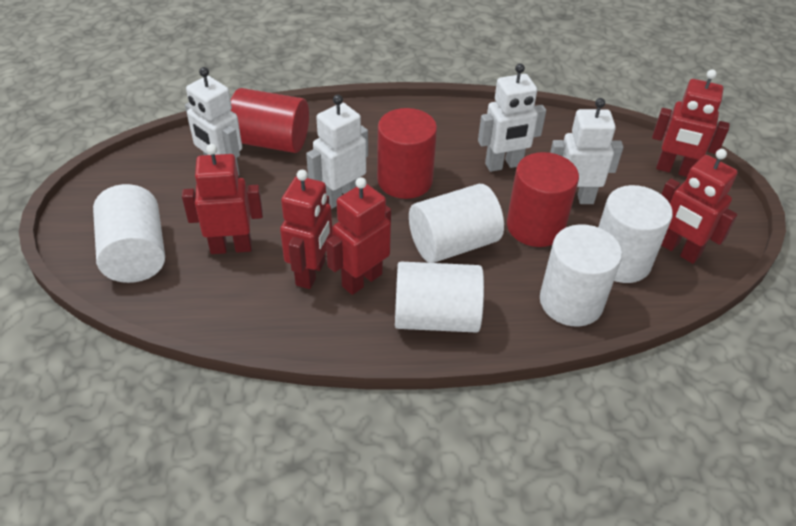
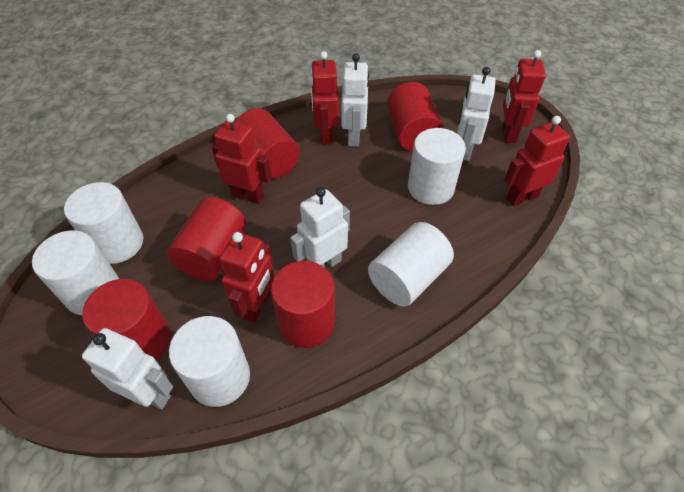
red cylinder: [231,88,309,153] [377,108,437,199] [507,152,579,247] = 3 -> [82,279,171,360] [167,197,246,281] [235,108,300,179] [271,261,335,348] [387,82,443,151] = 5

